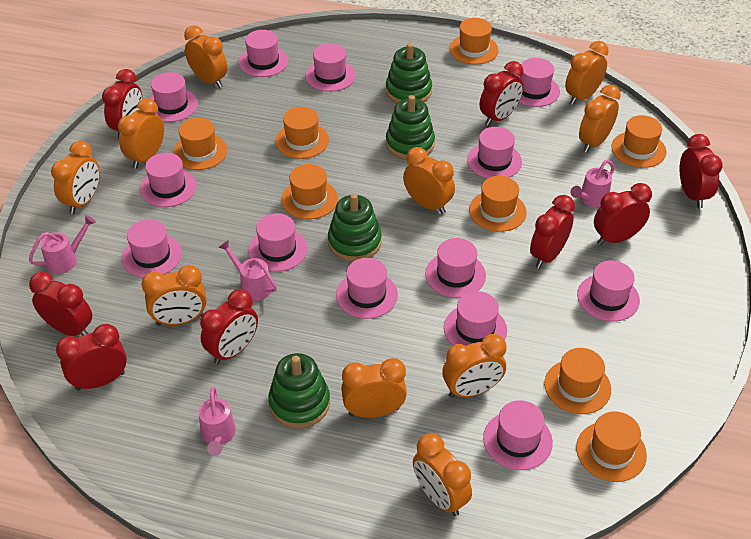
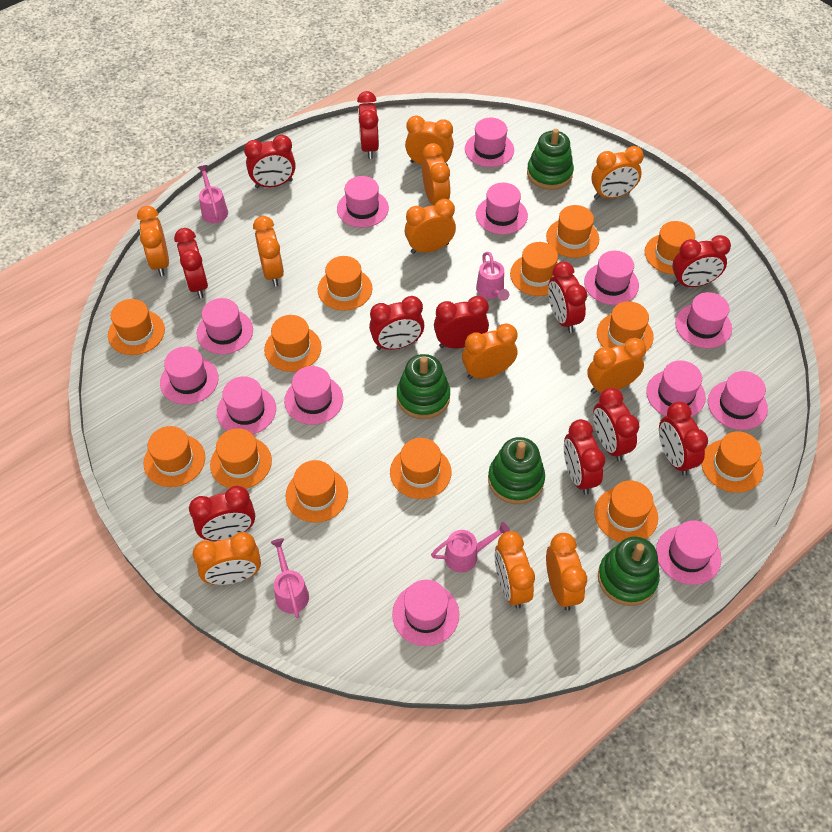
orange clock: [51,141,100,214] [118,98,164,169] [142,265,207,325] [184,25,228,88] [341,358,407,418] [403,147,455,214] [413,433,472,516] [442,334,506,398] [565,41,609,105] [579,85,621,153] = 10 -> [137,206,169,276] [193,532,261,585] [253,216,284,287] [405,115,454,166] [405,199,456,254] [422,143,451,205] [462,323,517,379] [494,531,535,609] [546,533,587,611] [587,338,646,394] [591,146,644,199] = 11
orange hat: [173,117,227,170] [275,107,329,159] [281,164,338,219] [449,18,498,65] [469,176,527,232] [544,348,611,414] [576,411,647,482] [612,115,666,168] = 8 -> [108,299,165,355] [143,426,205,487] [210,428,272,489] [264,315,322,372] [286,460,348,522] [318,256,372,311] [390,438,451,499] [510,242,558,296] [546,205,599,258] [595,480,658,542] [597,301,654,352] [645,221,695,274] [701,431,764,493] = 13
red clock: [29,272,92,336] [56,324,127,390] [102,69,143,139] [200,289,258,365] [479,61,524,126] [530,195,575,268] [594,183,652,245] [680,134,723,208] = 8 -> [174,228,208,298] [189,486,255,541] [244,135,296,188] [357,91,379,159] [369,296,424,350] [434,296,489,348] [548,262,587,333] [564,419,605,495] [593,388,640,461] [659,402,708,476] [672,235,731,287] = 11

